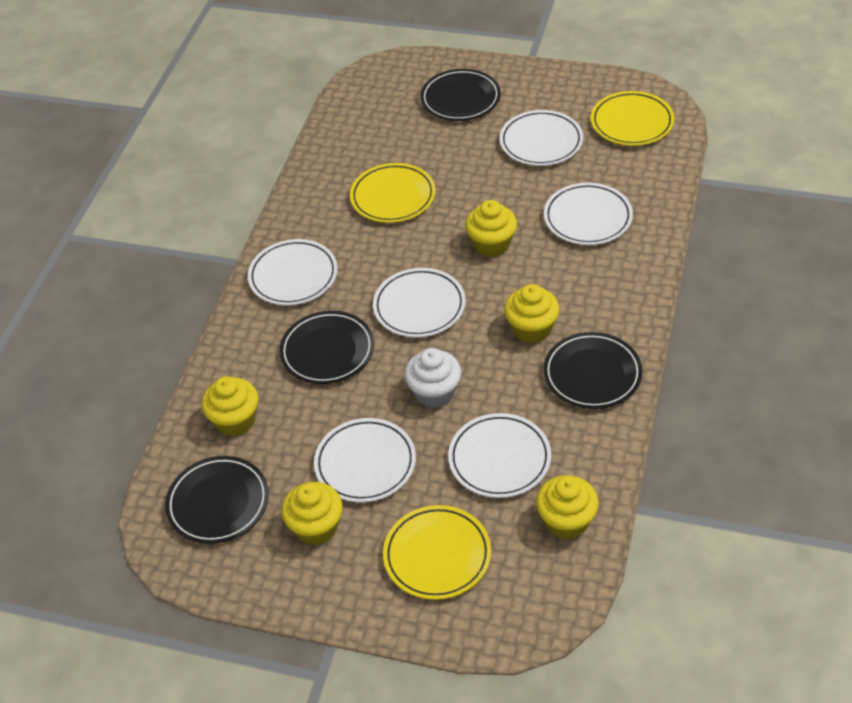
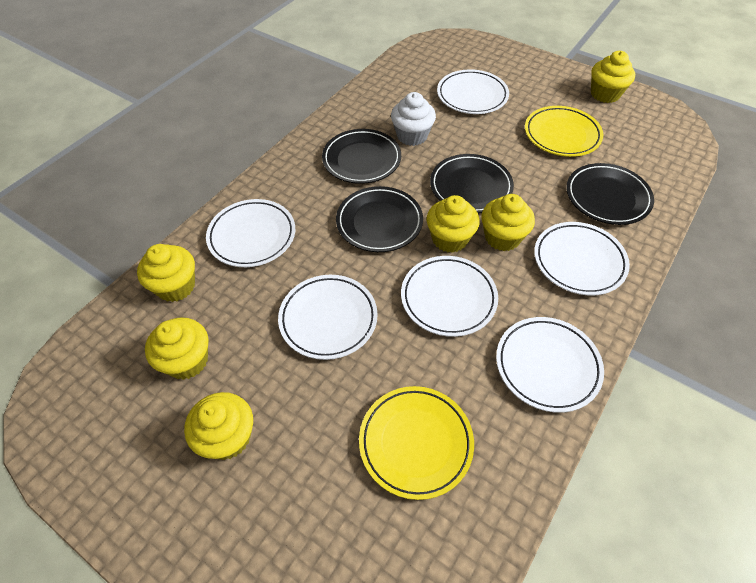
yellow cupcake: [201,376,259,436] [282,482,343,545] [465,200,517,257] [504,284,560,343] [536,475,599,539] = 5 -> [137,244,195,302] [145,317,208,380] [184,392,253,460] [427,195,480,253] [481,194,535,251] [591,51,635,103] = 6
yellow plate: [350,163,435,223] [383,505,491,600] [591,91,674,146] = 3 -> [359,386,474,500] [525,106,603,157] = 2

